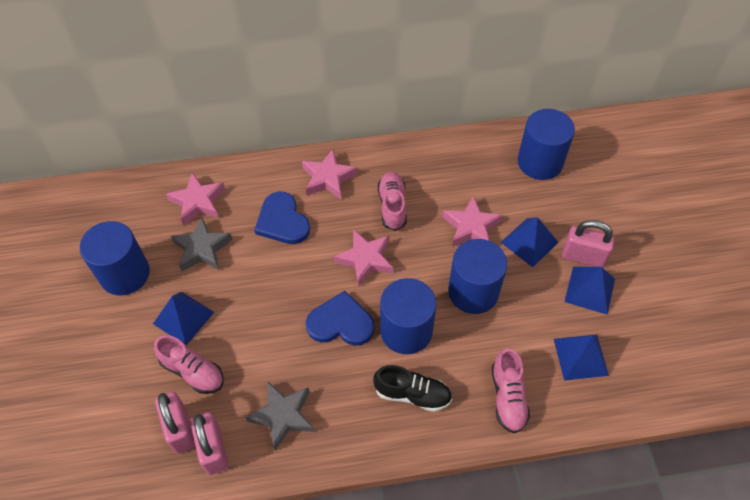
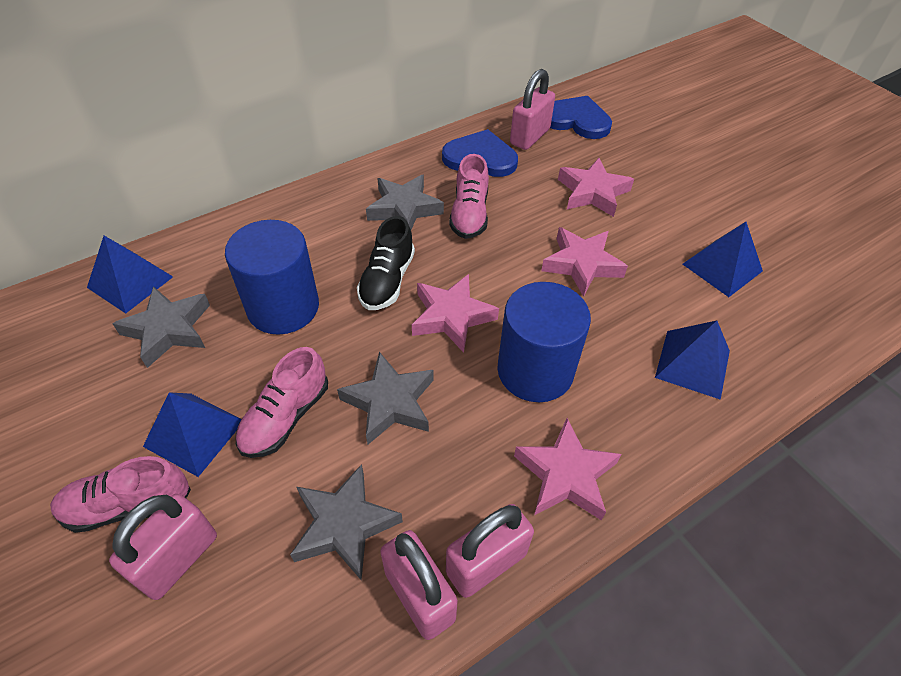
blue cylinder: [80,221,150,295] [380,278,436,354] [448,239,507,314] [518,109,575,180] = 4 -> [225,220,319,335] [497,282,591,402] = 2
grey star: [171,217,233,271] [246,382,314,451] = 2 -> [112,286,210,368] [290,464,403,580] [337,352,434,444] [366,175,444,230] = 4
pink padlock: [155,392,195,454] [190,412,229,475] [562,220,615,267] = 3 -> [109,494,217,600] [380,530,458,640] [446,504,534,598] [510,69,555,150] = 4

